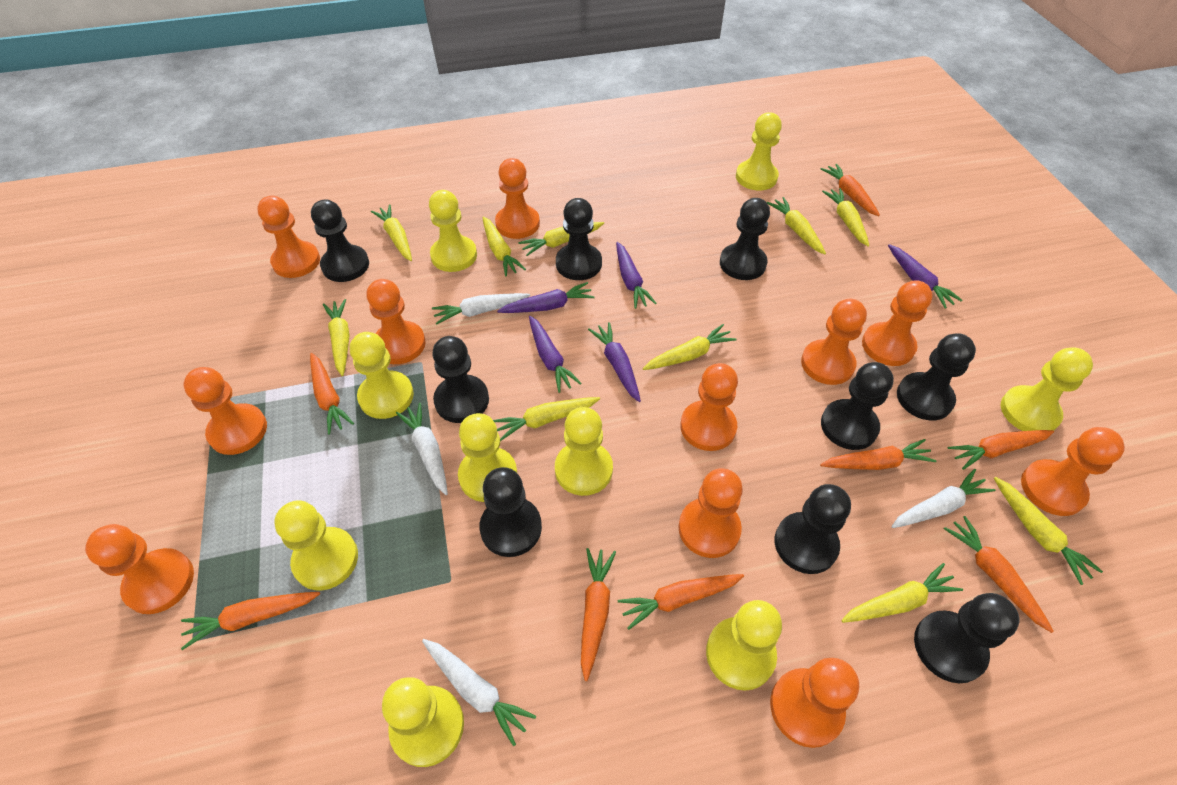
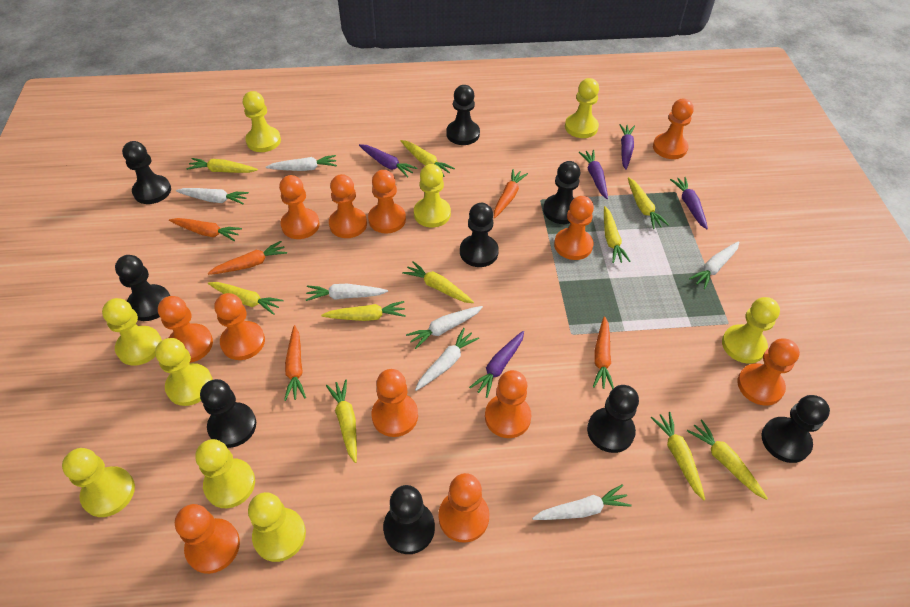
orange carrot: [181,592,320,650] [310,353,354,435] [581,548,616,681] [618,574,744,630] [820,439,937,470] [821,164,880,216] [944,516,1054,633] [948,430,1054,470] = 8 -> [169,218,242,241] [208,241,287,275] [284,325,306,401] [494,169,528,218] [593,316,614,389] = 5
orange pawn: [85,524,194,614] [183,367,267,455] [257,196,320,278] [367,279,426,364] [495,158,540,239] [678,468,743,558] [680,363,738,451] [770,658,859,748] [801,299,867,385] [862,280,933,366] [1021,427,1125,516] = 11 -> [158,296,213,363] [175,504,240,574] [214,293,265,360] [279,175,320,239] [329,174,367,238] [368,170,406,234] [371,369,418,437] [439,473,489,543] [485,370,531,438] [554,196,594,260] [653,98,694,159] [737,338,800,406] = 12
white carrot: [396,403,448,495] [422,639,536,746] [432,293,530,324] [891,469,995,528] = 4 -> [176,188,249,205] [266,155,337,171] [306,284,388,301] [406,306,483,349] [415,328,479,391] [532,484,632,520] [689,241,739,289] = 7

